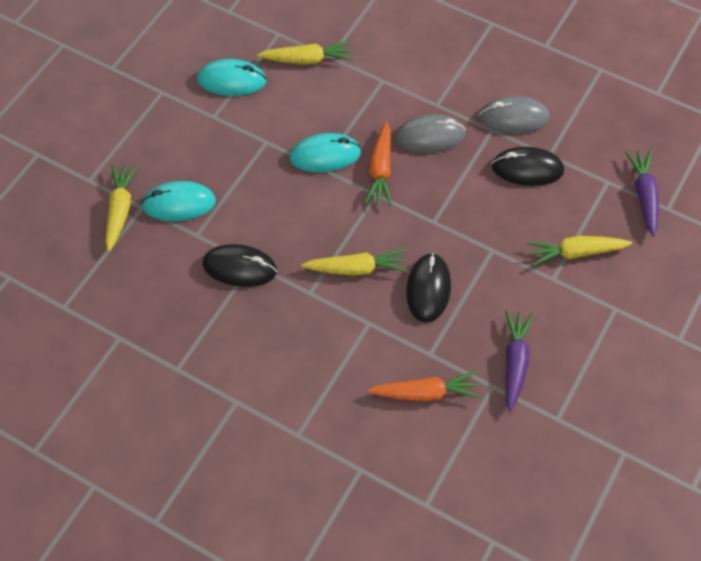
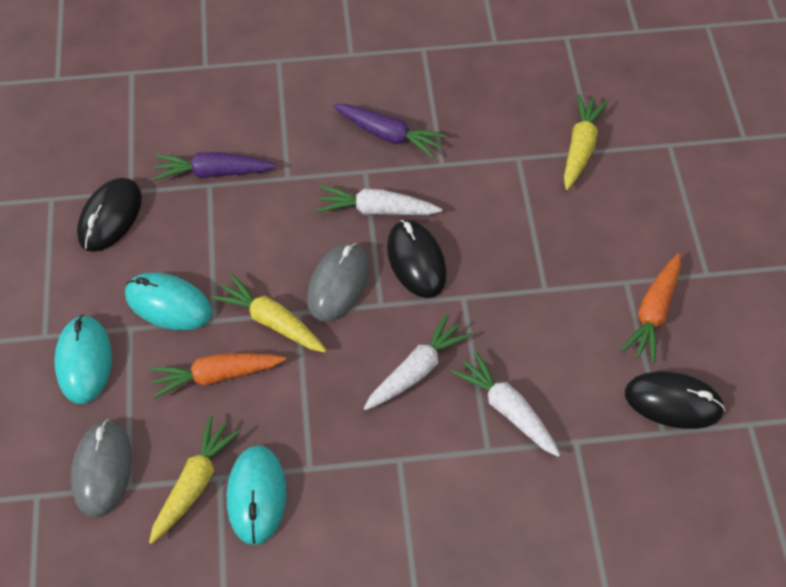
white carrot: none = 0 -> [317,185,442,215] [364,314,472,410] [451,351,560,457] = 3
yellow carrot: [105,164,138,252] [257,41,353,65] [301,248,408,276] [527,236,632,266] = 4 -> [149,416,241,544] [211,274,327,352] [564,94,608,190] = 3

